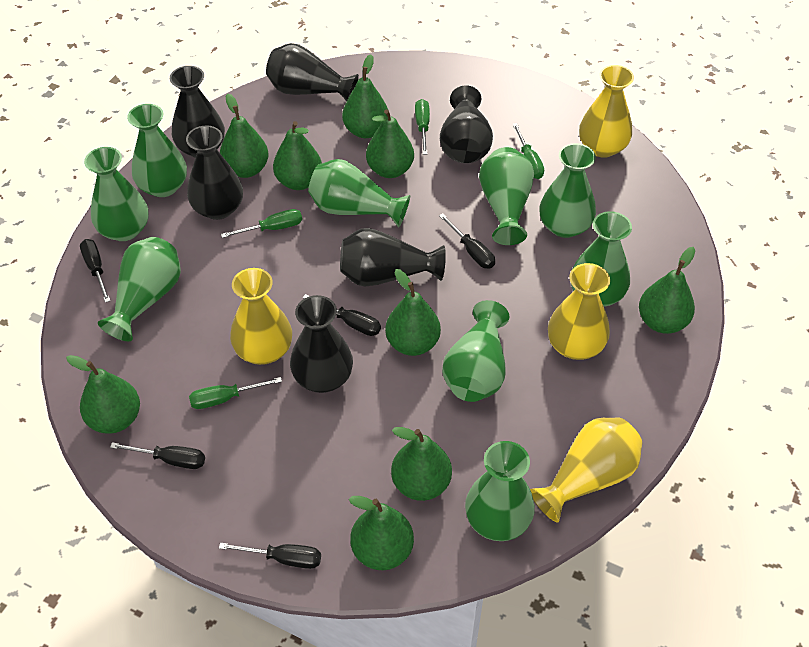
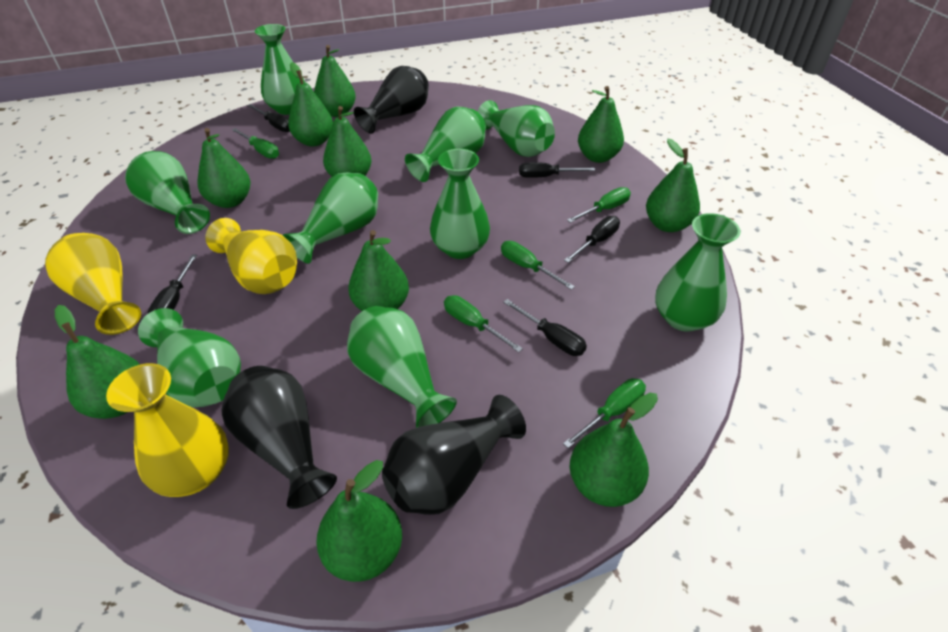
black vase: [170,66,225,158] [186,125,243,220] [266,43,359,102] [290,295,353,393] [340,228,446,287] [440,86,493,163] = 6 -> [222,366,337,509] [354,66,429,134] [382,395,526,515] = 3
green pear: [66,355,140,434] [220,94,269,178] [273,121,322,190] [342,55,388,138] [349,496,414,570] [366,109,414,178] [385,269,441,356] [391,427,452,501] [639,247,695,334] = 9 -> [55,305,140,419] [198,128,250,208] [288,62,333,146] [314,45,356,117] [316,460,402,582] [323,106,371,177] [348,230,409,311] [570,393,658,507] [578,86,624,163] [646,139,700,232] = 10
green screwdriver: [189,377,282,409] [221,209,302,238] [415,99,430,155] [512,123,544,179] = 4 -> [232,128,279,159] [444,295,523,352] [501,241,575,290] [563,378,646,448] [567,187,631,223] = 5
yellow vase: [230,268,292,365] [530,417,642,522] [548,263,610,360] [579,65,634,158] = 4 -> [45,233,141,335] [106,363,229,497] [205,218,297,294] = 3

